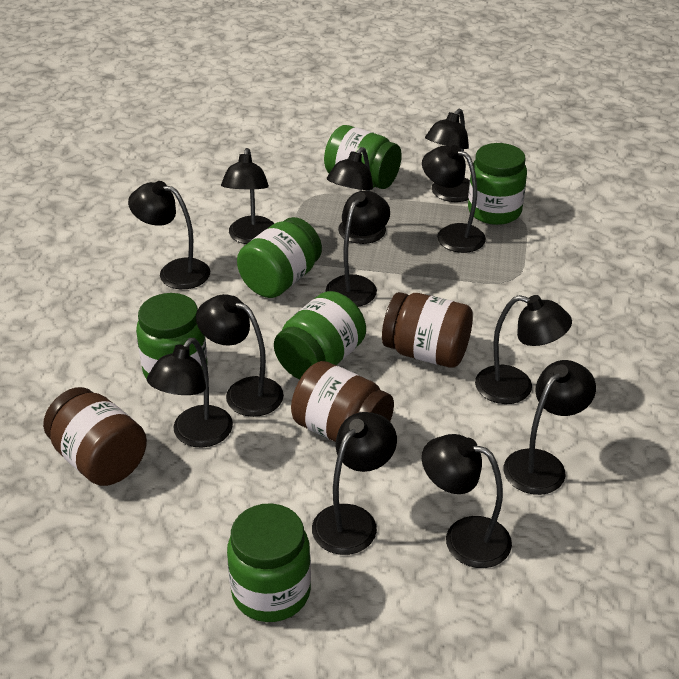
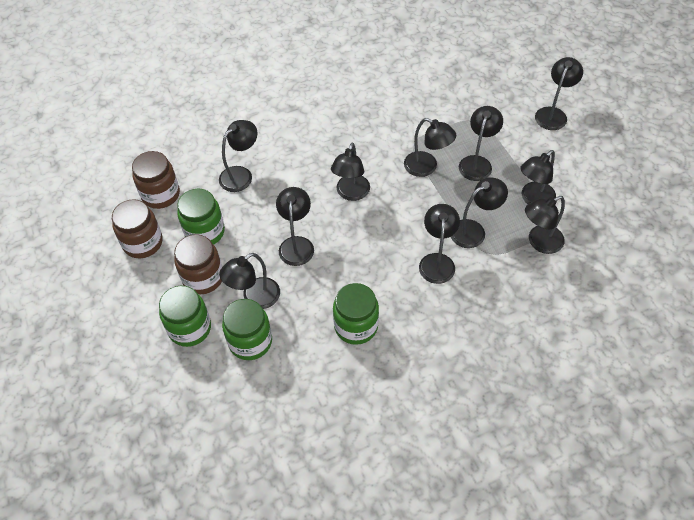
black lamp: [128,181,210,289] [147,338,233,448] [196,294,284,417] [221,148,274,244] [312,412,397,555] [326,191,390,307] [327,147,386,244] [422,145,486,253] [422,434,512,568] [425,109,470,202] [475,295,572,404] [503,360,596,495] = 12 -> [219,120,257,192] [219,253,280,309] [276,187,314,266] [331,142,370,201] [404,118,456,177] [419,204,460,284] [451,177,508,248] [459,106,503,181] [520,150,556,204] [525,196,565,254] [535,57,583,130] = 11
green jar: [136,293,208,379] [227,503,311,622] [237,217,322,298] [274,291,366,379] [324,125,402,189] [468,143,527,225] = 6 -> [159,286,211,347] [177,189,225,245] [222,299,272,360] [333,283,379,345] = 4

